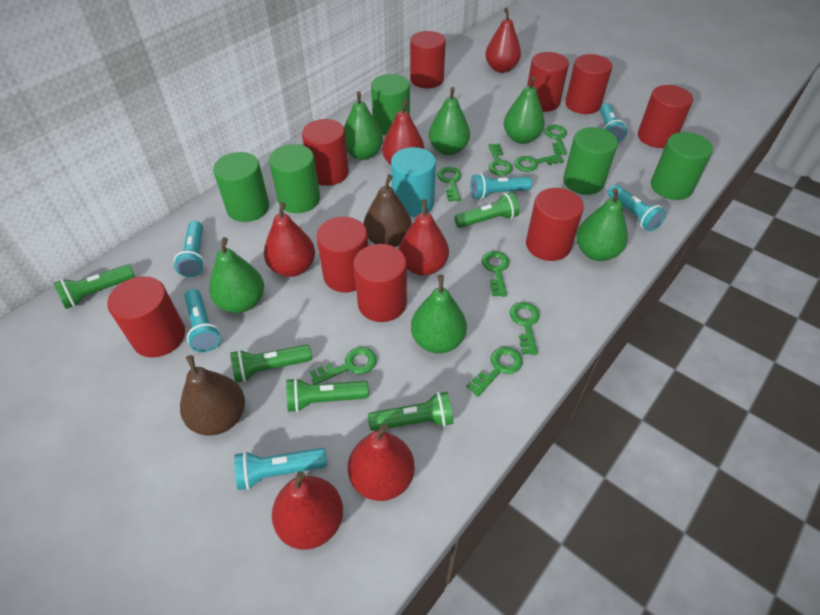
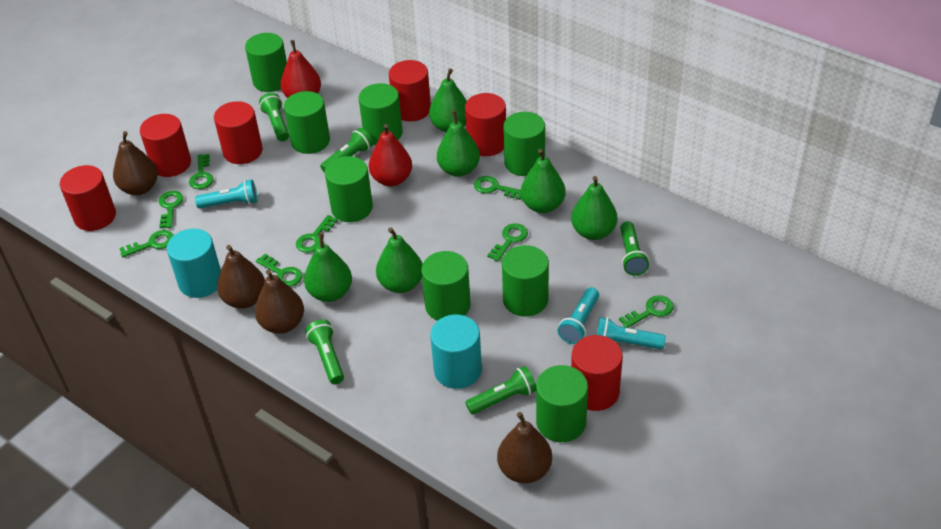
brown pear: [180,355,245,436] [363,174,412,247] = 2 -> [113,131,158,195] [217,245,265,309] [255,270,304,334] [497,412,552,483] = 4
green cylinder: [213,152,269,222] [269,144,320,213] [371,74,410,135] [563,127,618,195] [651,132,713,200] = 5 -> [245,33,287,92] [284,91,330,154] [325,156,373,222] [359,83,403,145] [421,251,470,321] [502,245,549,317] [503,112,545,176] [536,365,588,442] = 8
red cylinder: [107,276,185,358] [302,119,349,186] [316,217,368,292] [353,244,407,322] [410,31,446,88] [526,188,584,261] [527,52,569,112] [565,54,612,114] [638,85,693,148] = 9 -> [60,165,116,231] [140,114,191,177] [214,101,263,164] [389,60,431,121] [465,93,506,156] [571,335,623,411] = 6
red pear: [264,202,315,277] [272,471,343,550] [348,424,415,501] [382,99,424,165] [399,199,449,276] [485,8,521,73] = 6 -> [280,40,321,98] [369,124,412,187] = 2
turquoise cylinder: [391,147,436,217] = 1 -> [167,229,221,298] [430,315,482,389] = 2
turquoise flashlight: [174,221,205,277] [184,289,221,352] [234,448,327,490] [470,173,532,199] [600,103,627,142] [608,185,666,231] = 6 -> [195,180,258,209] [558,287,599,344] [597,317,666,349] = 3

